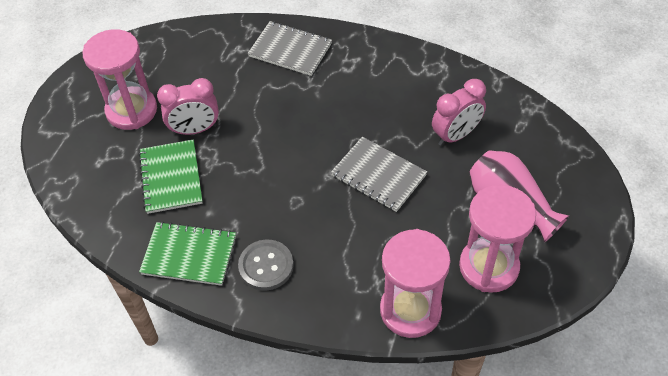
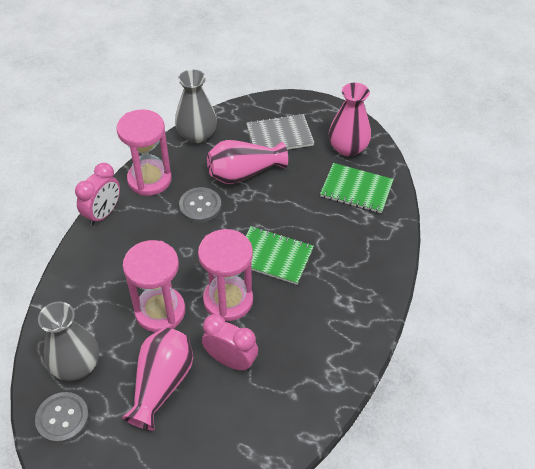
grey button: [238,240,294,291] = 1 -> [35,392,89,444] [179,187,221,223] = 2
grey notebook: [248,21,332,76] [331,137,427,212] = 2 -> [246,114,314,150] = 1
grey vase: none = 0 -> [38,302,99,381] [175,69,217,143] = 2
pink vase: [469,150,569,242] = 1 -> [122,328,193,431] [207,140,288,184] [329,83,371,156] = 3

